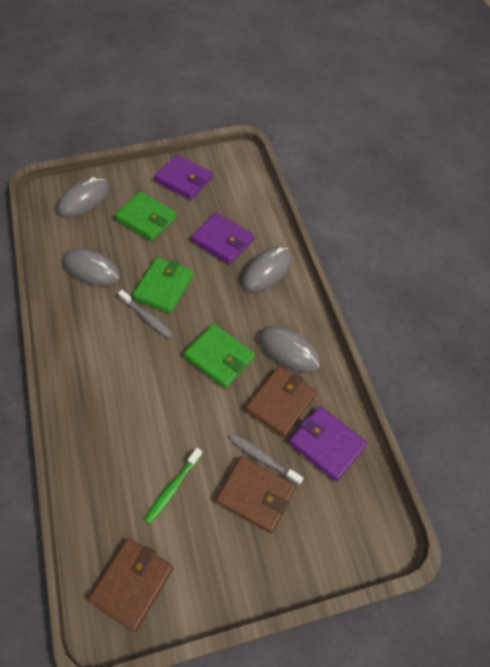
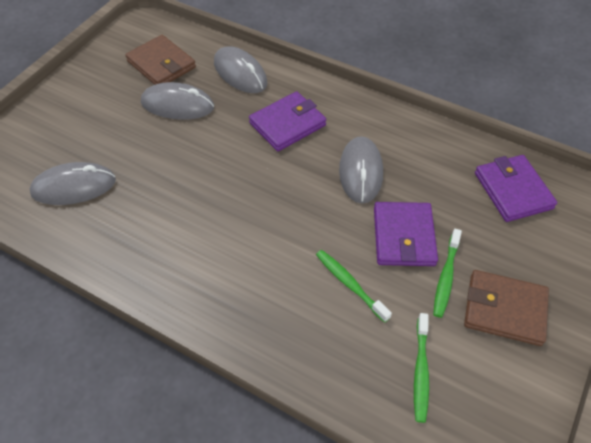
brown wallet: [88,538,173,632] [216,456,296,533] [246,366,317,437] = 3 -> [125,35,196,85] [464,270,549,346] = 2
green toothbrush: [145,448,203,524] = 1 -> [316,250,392,323] [414,313,429,423] [433,229,462,318] = 3
green wallet: [115,192,177,241] [132,257,194,314] [184,324,255,388] = 3 -> none = 0
grey toothbrush: [118,290,173,338] [230,434,303,486] = 2 -> none = 0

